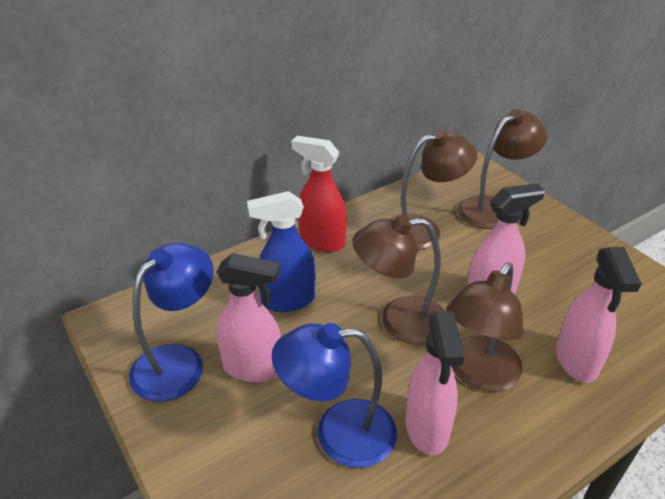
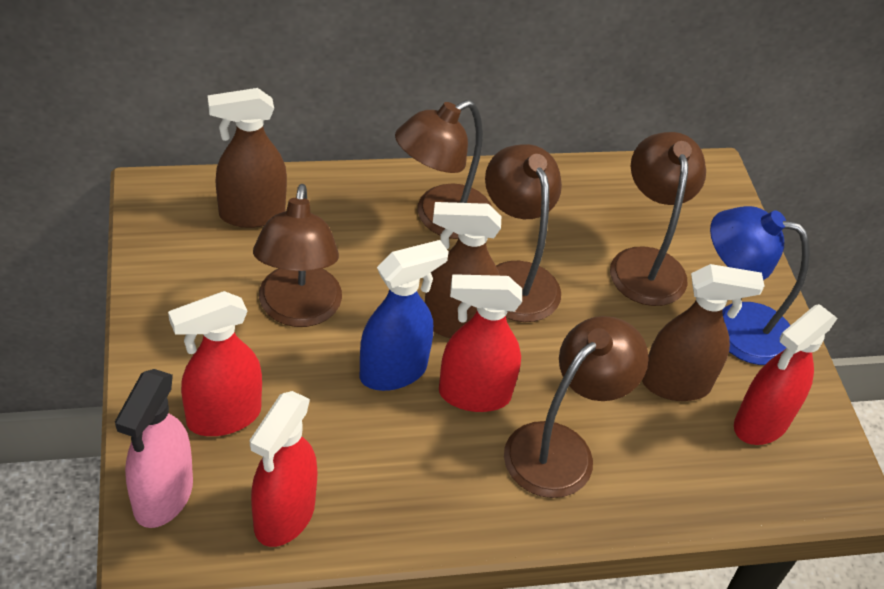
blue lamp: [129,243,214,402] [272,323,397,468] = 2 -> [710,206,810,365] = 1
brown lamp: [352,214,446,345] [391,129,477,250] [447,263,523,392] [457,109,548,229] = 4 -> [253,184,342,327] [395,100,492,239] [485,144,562,322] [504,316,649,498] [610,132,706,306] = 5
brown spray bottle: none = 0 -> [207,88,287,228] [425,202,501,338] [642,264,764,401] = 3
pink spray bottle: [216,253,281,382] [406,311,464,455] [467,183,545,294] [556,247,642,383] = 4 -> [115,369,193,528] = 1
red spray bottle: [291,136,347,252] = 1 -> [168,291,262,436] [250,391,317,547] [439,274,522,412] [734,304,838,445] = 4

